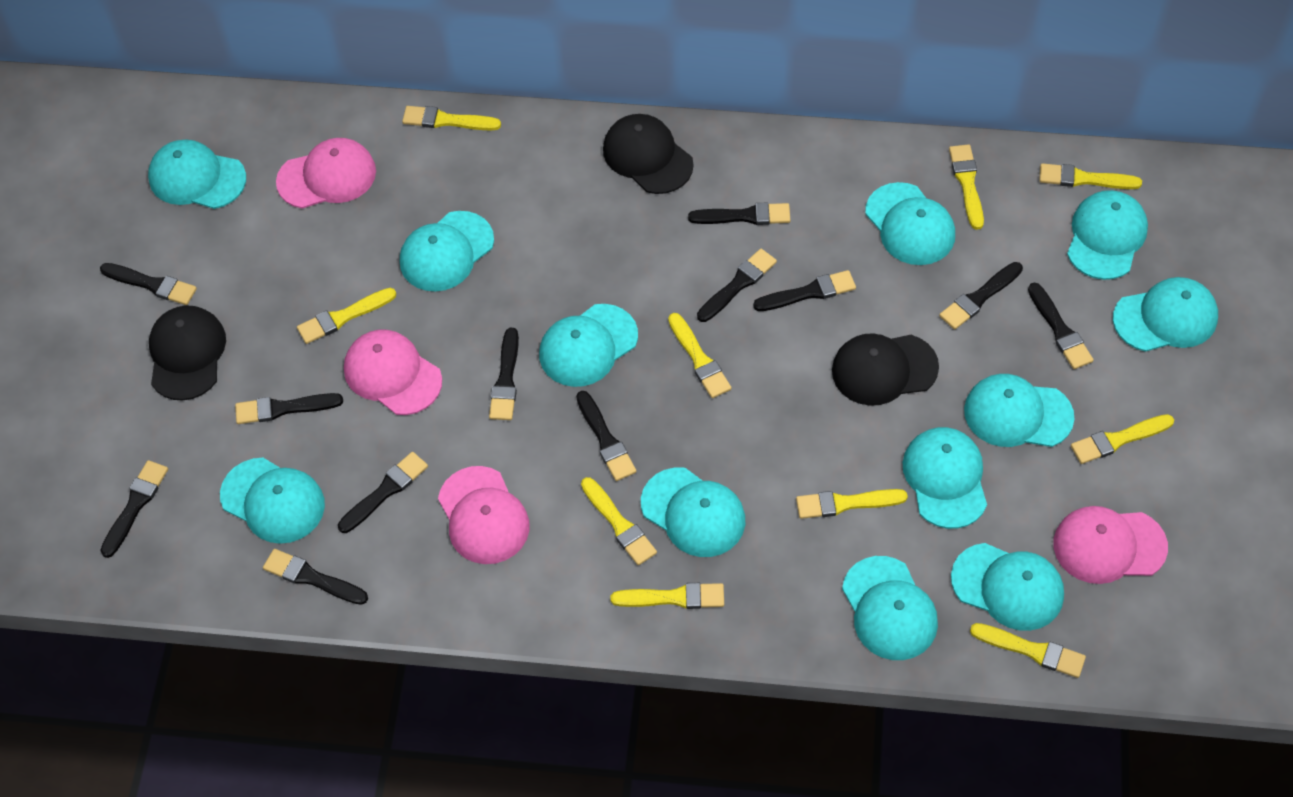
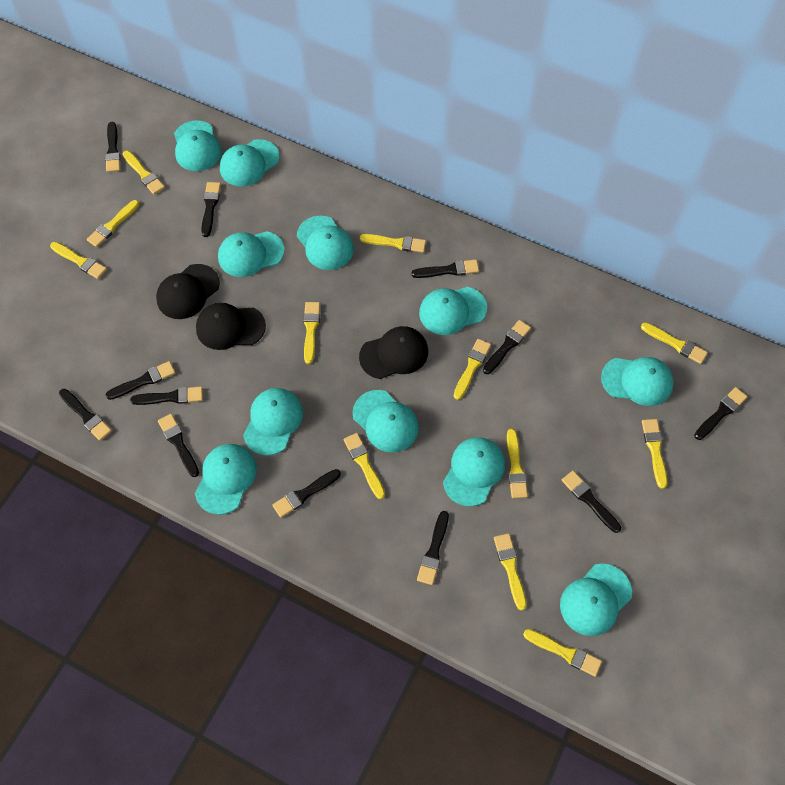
pink cap: [276,138,376,209] [344,330,442,415] [438,466,530,564] [1053,506,1168,584] = 4 -> none = 0
turquoise cap: [148,139,246,209] [220,458,325,544] [400,211,494,291] [539,304,638,387] [641,467,745,557] [842,556,938,660] [865,182,955,265] [902,427,987,529] [951,543,1064,631] [964,374,1075,447] [1067,190,1148,280] [1113,277,1218,352] = 12 -> [174,120,222,171] [195,444,257,515] [218,231,285,277] [220,139,280,186] [243,388,303,456] [297,216,354,270] [352,390,419,452] [419,287,487,335] [443,437,505,507] [560,564,632,636] [601,357,674,406] = 11
yellow brush: [297,288,396,344] [402,106,501,130] [581,477,657,565] [610,583,724,609] [668,313,732,398] [796,489,908,519] [949,144,984,230] [970,623,1086,678] [1039,163,1142,189] [1071,414,1174,464] = 10 -> [50,242,107,279] [87,200,139,247] [123,151,165,195] [303,302,320,364] [344,433,385,499] [360,234,426,253] [454,339,491,400] [494,533,527,611] [507,429,528,498] [523,629,602,677] [641,322,708,364] [642,419,667,489] = 12

